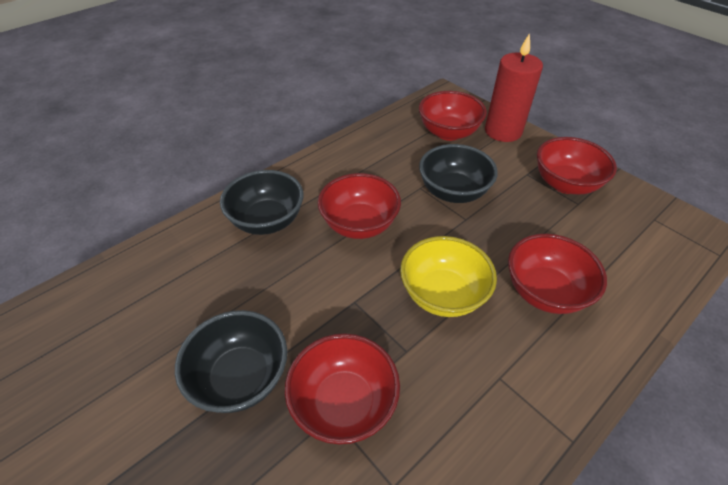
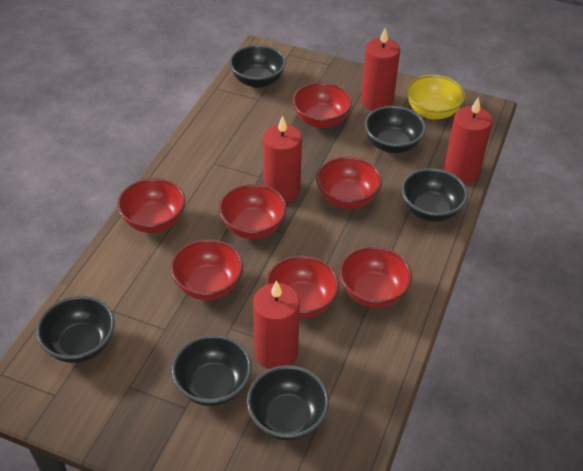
black bowl: [175,310,287,413] [220,170,304,235] [419,144,498,203] = 3 -> [36,296,115,363] [171,335,252,406] [229,45,286,88] [247,365,329,440] [364,106,426,153] [401,168,468,222] = 6
red bowl: [285,333,400,444] [318,173,401,239] [419,91,487,141] [508,234,607,314] [537,137,617,194] = 5 -> [117,178,185,233] [170,239,243,300] [219,184,287,239] [265,256,339,318] [292,82,352,128] [316,157,382,209] [339,246,412,308] = 7
red candle: [485,33,543,142] = 1 -> [253,280,300,369] [263,116,302,203] [361,27,400,111] [444,97,493,184] = 4

